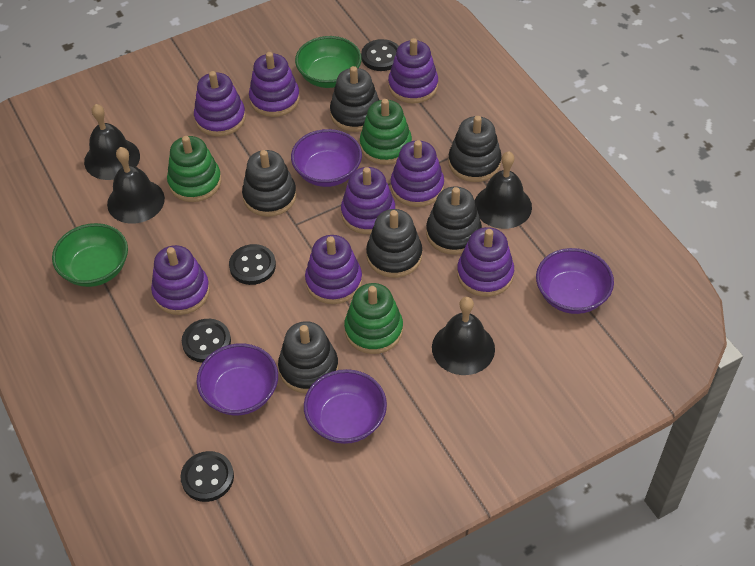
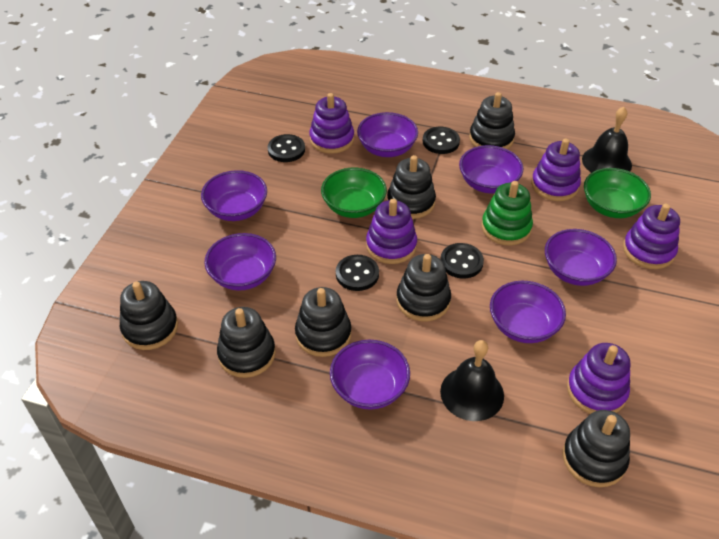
black bell: [84,104,140,180] [107,147,165,224] [432,297,495,375] [475,151,532,229] = 4 -> [440,340,504,421] [582,107,632,173] = 2
black stacking toy: [242,150,297,217] [278,321,339,393] [330,66,379,132] [366,209,422,278] [426,187,482,255] [448,116,502,182] = 6 -> [120,281,178,350] [217,307,276,378] [295,287,352,357] [387,155,436,219] [397,254,451,322] [469,92,515,149] [563,410,630,487] = 7
green stacking toy: [167,136,221,202] [344,283,403,354] [360,99,412,165] = 3 -> [481,181,533,246] = 1
purple bowl: [197,343,278,416] [291,129,362,187] [304,369,387,444] [536,248,614,314] = 4 -> [201,170,267,221] [204,233,276,291] [330,340,410,410] [357,112,418,157] [459,145,524,194] [490,281,566,343] [545,229,617,286] = 7
purple stacking toy: [151,245,210,315] [194,71,246,137] [249,52,300,117] [305,235,362,304] [341,167,395,234] [388,38,438,104] [391,140,444,207] [457,227,514,297] = 8 -> [309,93,354,154] [366,199,417,264] [531,138,581,201] [567,343,631,414] [623,204,680,269] = 5

